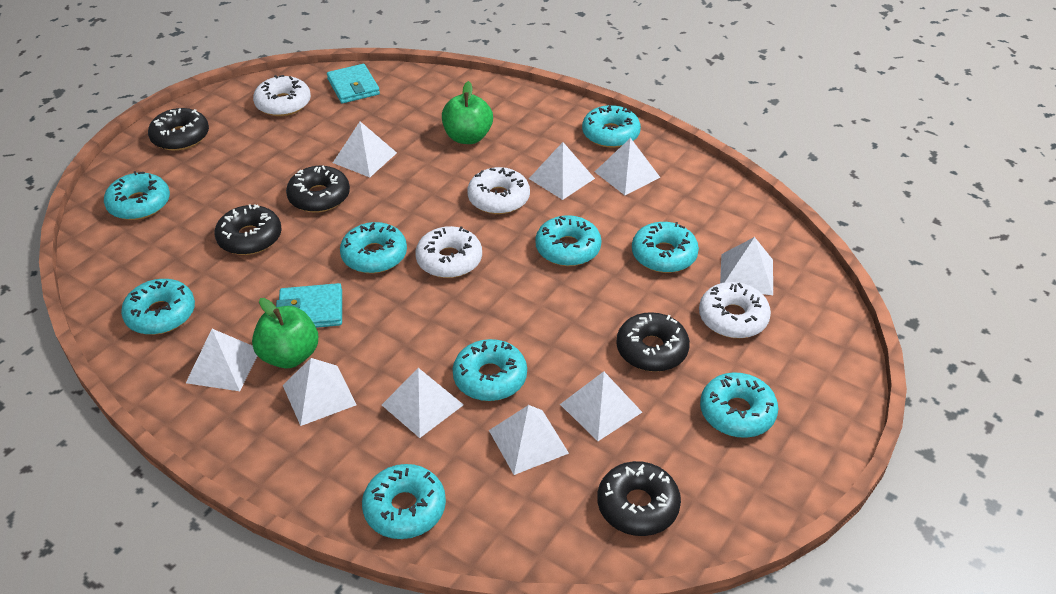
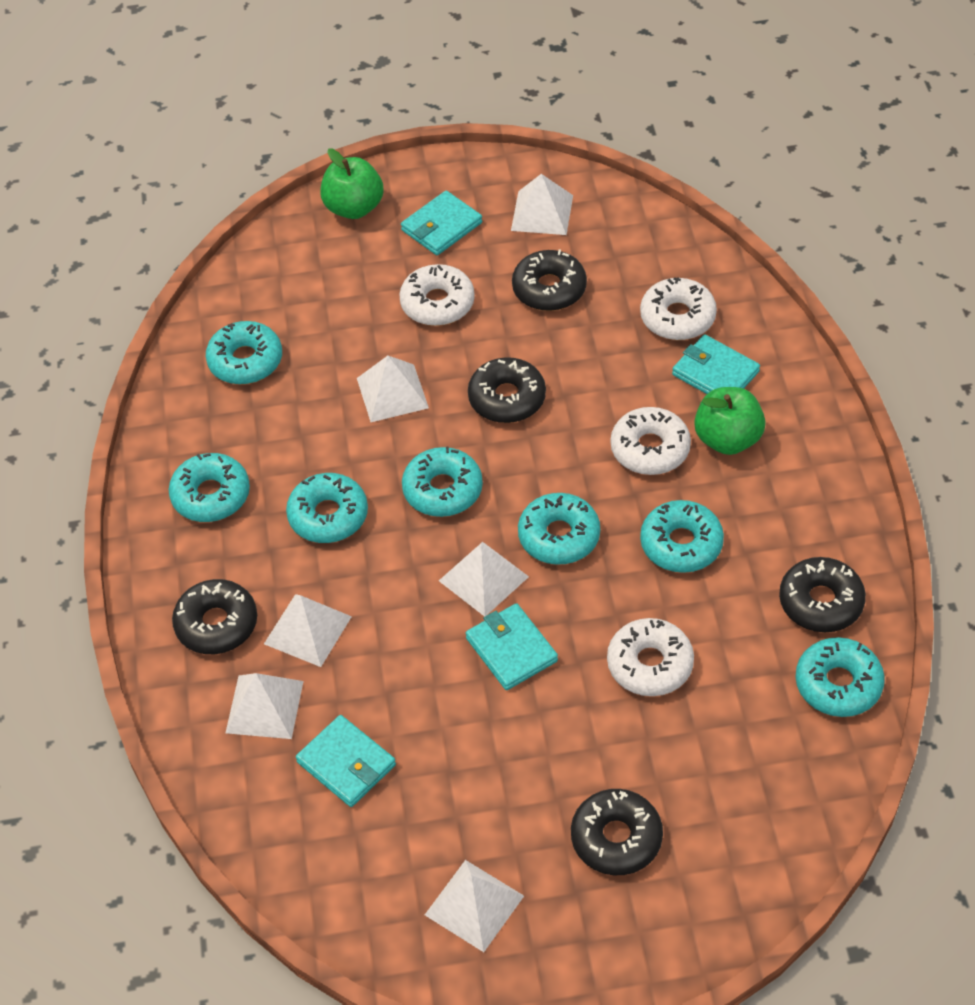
turquoise donut: [104,171,170,220] [121,279,195,335] [340,222,407,273] [362,464,446,539] [453,339,527,401] [535,215,601,266] [582,105,641,148] [632,222,699,273] [700,372,779,438] = 9 -> [169,453,250,522] [206,321,282,384] [286,473,368,543] [402,446,483,517] [518,493,600,565] [640,500,724,573] [795,637,885,717] = 7
turquoise wallet: [276,283,342,328] [327,64,380,103] = 2 -> [296,715,396,807] [401,191,482,255] [466,603,558,690] [672,334,760,394] = 4
white pyramid: [186,329,257,391] [283,358,357,426] [333,122,397,177] [382,368,464,438] [489,405,569,475] [529,142,595,200] [560,371,642,441] [595,138,660,195] [720,237,773,295] = 9 -> [226,673,304,739] [264,594,352,667] [357,356,429,422] [425,860,524,952] [439,542,529,617] [511,174,573,235] = 6

